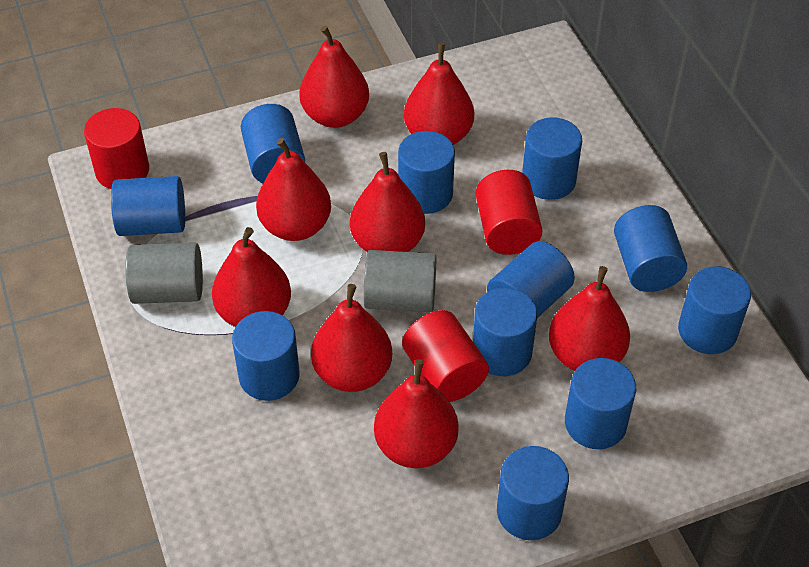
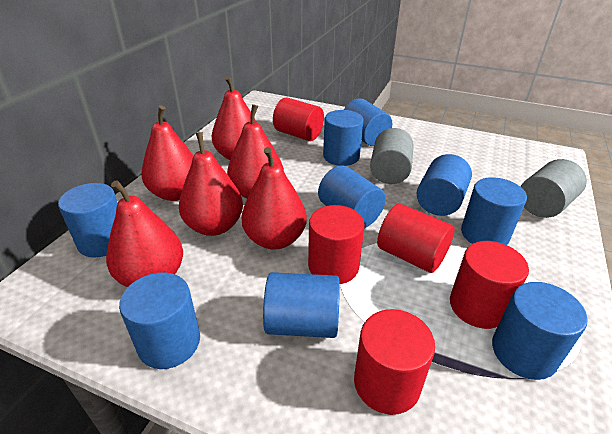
blue cylinder: [111,176,185,236] [232,311,300,401] [241,104,305,183] [398,131,455,214] [473,288,537,376] [487,241,575,318] [497,446,569,540] [522,118,582,200] [565,358,636,449] [614,205,687,292] [678,266,751,354] = 11 -> [58,183,118,258] [119,272,200,369] [263,272,340,338] [318,165,386,228] [323,110,364,166] [344,98,392,146] [417,154,472,216] [461,177,527,245] [492,282,588,380] = 9
red cylinder: [84,108,149,189] [402,310,489,402] [476,170,543,255] = 3 -> [273,97,324,141] [308,205,365,284] [354,309,435,415] [377,204,455,273] [450,241,529,329] = 5
red pear: [212,227,291,327] [256,138,331,241] [299,26,369,128] [311,284,392,392] [350,152,425,252] [374,359,459,468] [404,43,474,145] [549,266,630,371] = 8 -> [106,180,183,287] [141,105,193,201] [179,132,243,236] [212,76,256,160] [227,104,284,198] [241,147,307,249] = 6

